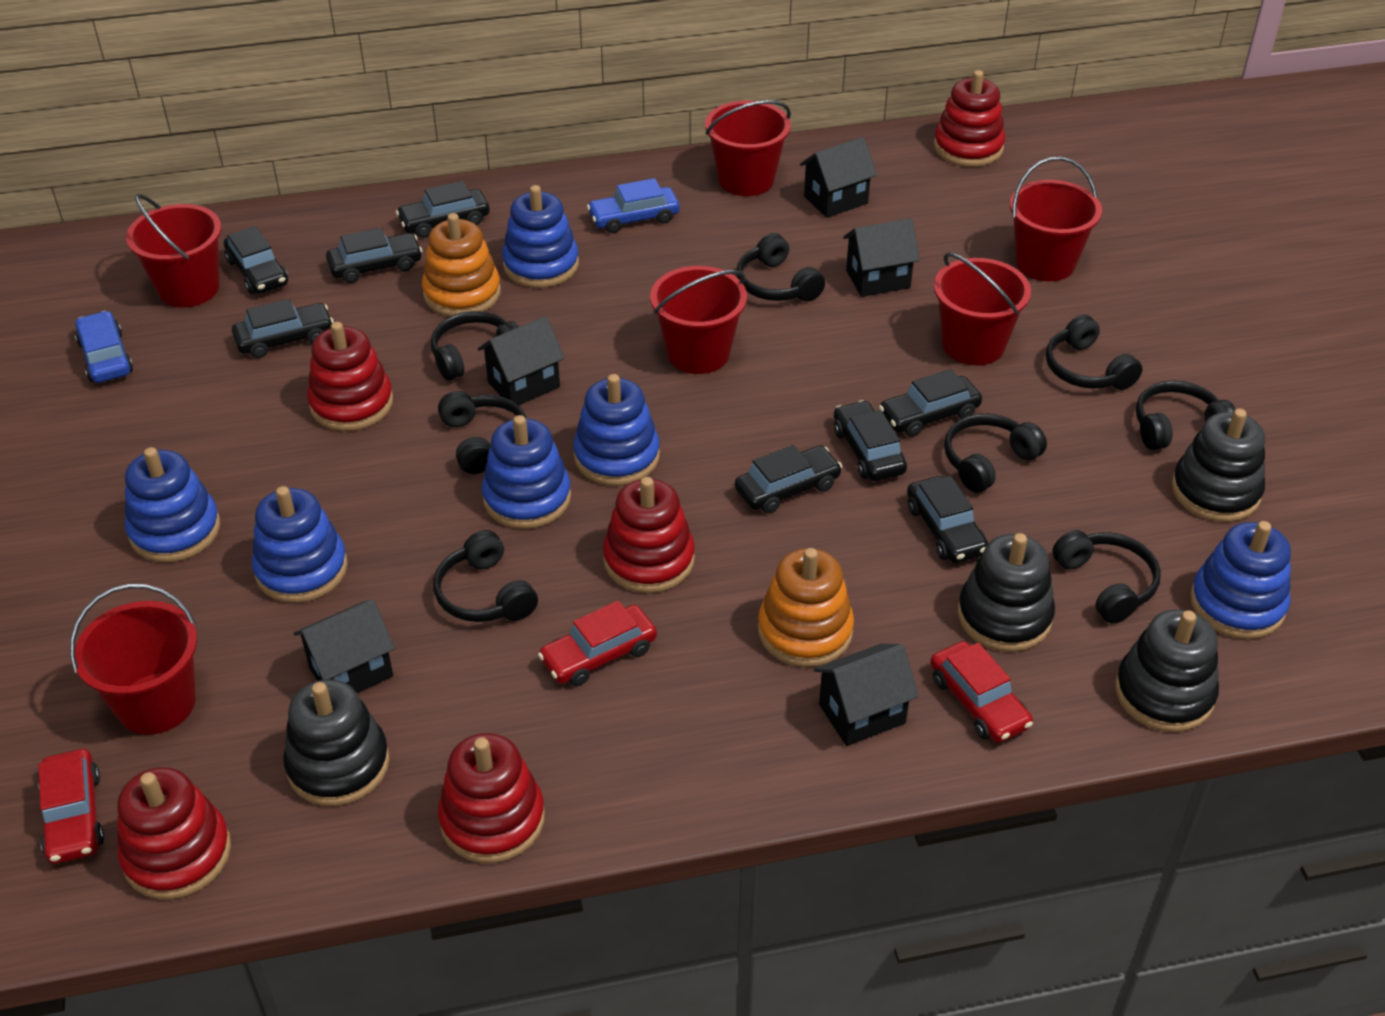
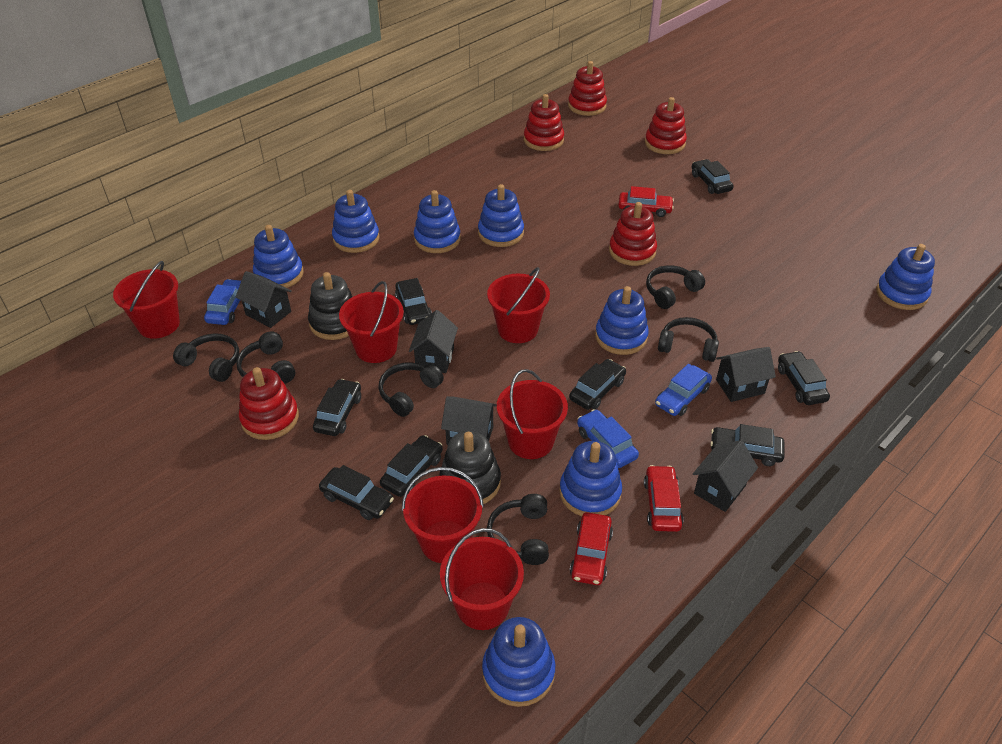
black headphones: [431,311,519,381] [433,530,538,622] [438,391,526,474] [737,233,825,302] [944,414,1047,493] [1046,315,1143,390] [1052,530,1161,624] [1136,381,1236,450] = 8 -> [173,333,239,382] [236,331,295,384] [378,362,444,417] [487,494,549,565] [646,265,705,309] [658,317,719,362] = 6
black stacking toy: [283,679,390,806] [958,533,1055,652] [1115,610,1219,732] [1172,409,1265,522] = 4 -> [308,272,353,340] [439,431,501,504] = 2
blue car: [75,311,133,383] [587,178,680,233] = 2 -> [204,279,242,325] [577,409,639,468] [655,364,712,416] = 3
blue stacking toy: [125,447,220,562] [252,486,348,603] [481,415,571,529] [502,185,579,288] [573,374,660,486] [1190,521,1291,639] = 6 -> [253,225,304,288] [332,190,379,253] [414,190,460,253] [478,184,524,247] [482,617,555,707] [559,441,622,516] [595,286,649,355] [876,244,935,310] = 8
orange stacking toy: [422,213,501,317] [758,548,854,667] = 2 -> none = 0

